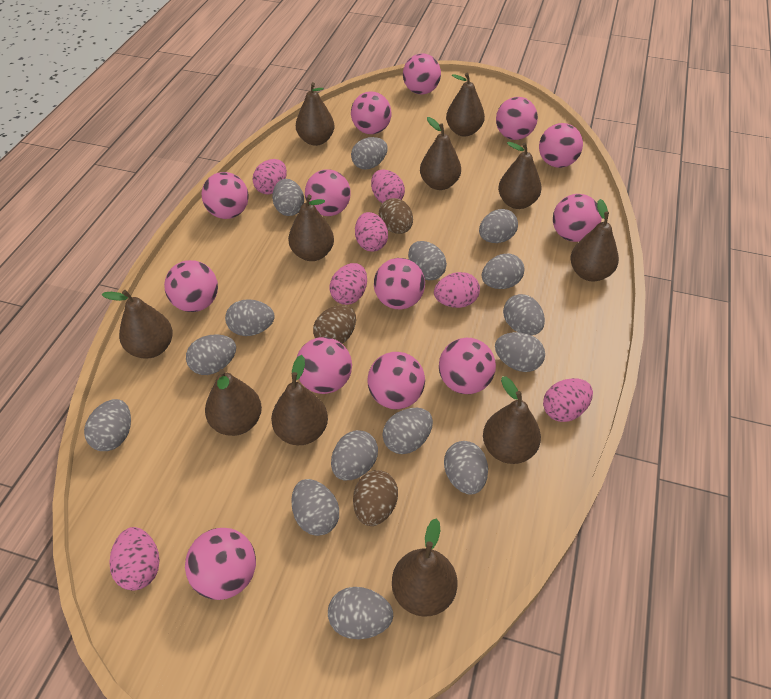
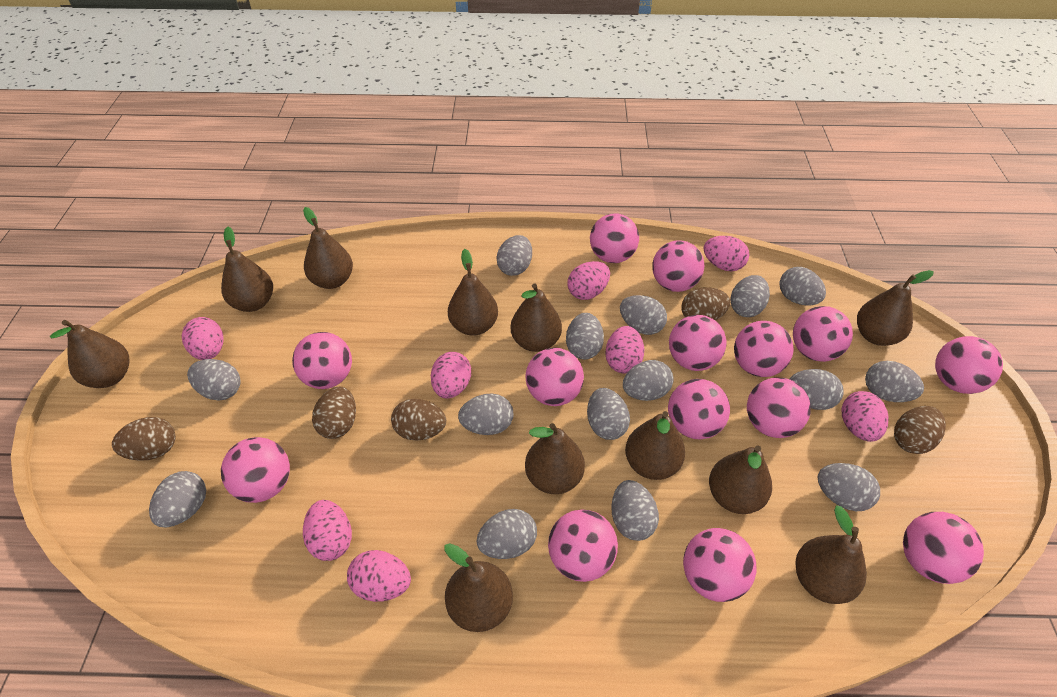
brown egg: [313,305,356,344] [353,470,398,526] [379,198,413,234] = 3 -> [112,417,176,461] [312,387,356,439] [391,399,446,440] [681,287,730,321] [894,406,946,454] = 5
pink ball: [164,260,218,312] [185,528,256,600] [201,172,249,219] [297,337,352,394] [305,169,351,216] [351,91,391,134] [367,352,425,409] [374,258,425,309] [403,53,441,95] [439,338,496,394] [496,97,538,140] [539,123,583,168] [553,194,602,242] = 13 -> [221,437,290,503] [292,332,352,389] [525,348,584,406] [548,510,618,582] [590,213,639,263] [652,240,705,292] [668,379,730,439] [669,315,726,371] [683,528,756,602] [734,321,793,377] [747,378,811,438] [793,306,853,362] [903,512,984,584] [935,336,1003,394] = 14
pink egg: [110,527,160,591] [253,159,287,194] [330,263,367,305] [355,212,388,252] [371,169,405,203] [434,272,480,308] [543,378,593,422] = 7 -> [182,317,224,360] [303,500,352,561] [347,550,411,602] [431,352,471,399] [567,261,610,300] [605,326,644,374] [703,236,749,271] [842,391,889,442] = 8

